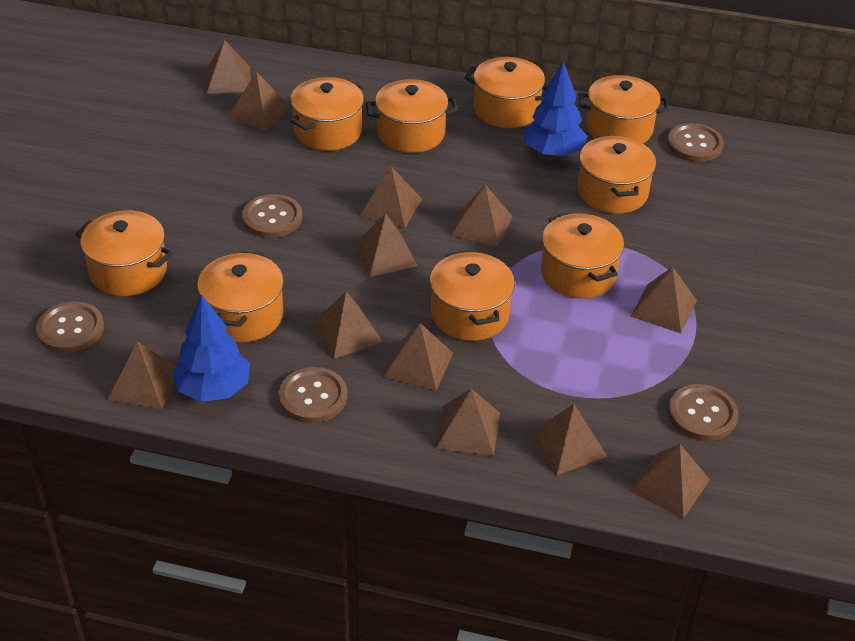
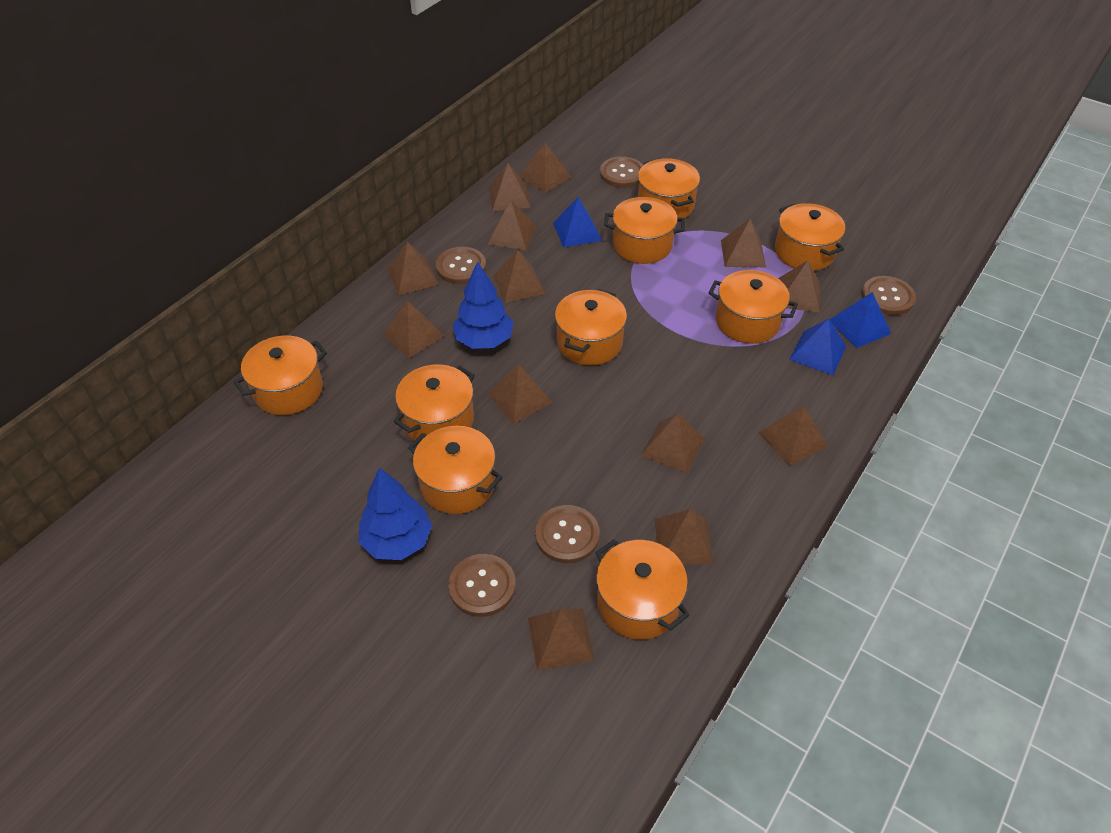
blue pyramid: none = 0 -> [553,197,602,248] [789,318,846,375] [830,292,891,348] = 3
brown pyramid: [108,342,176,409] [206,40,251,94] [228,71,291,131] [312,291,383,359] [354,214,418,277] [359,166,422,228] [384,323,453,391] [436,389,500,456] [451,184,513,247] [528,404,608,475] [630,267,697,333] [630,444,710,519] = 12 -> [382,300,444,358] [387,242,439,295] [488,200,537,251] [488,364,553,424] [489,163,531,211] [493,250,545,303] [520,143,571,193] [528,609,595,670] [641,413,705,474] [655,509,713,564] [721,219,766,267] [758,406,828,466] [778,260,820,313] = 13

